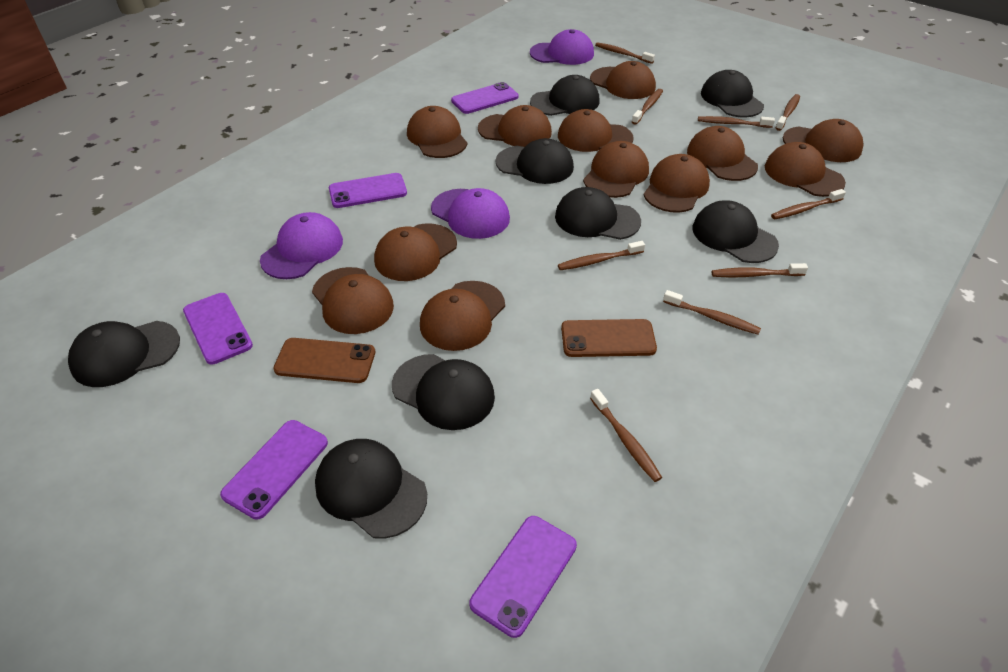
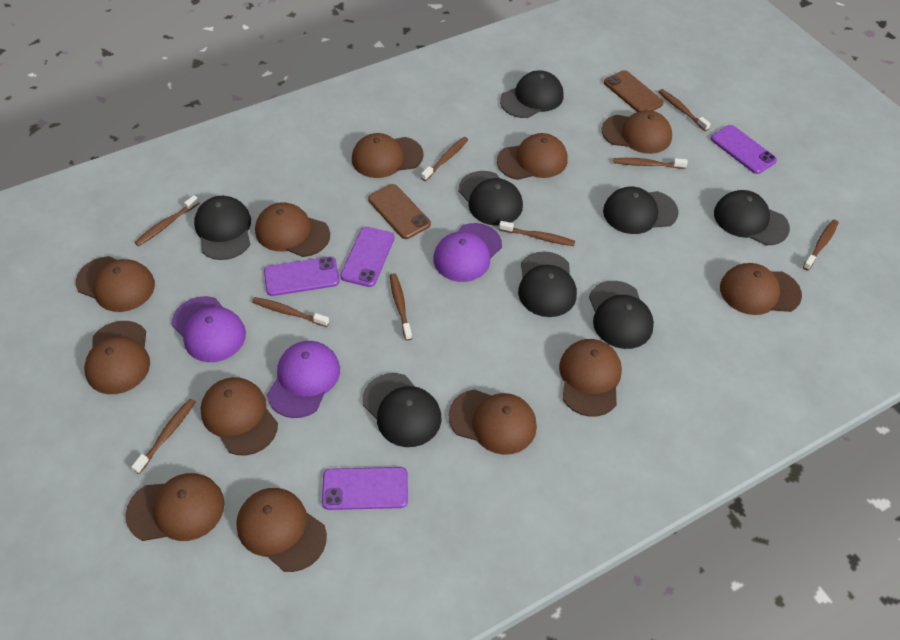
purple phone: [183,293,253,364] [220,420,328,519] [329,173,407,208] [451,82,519,114] [469,516,577,638] = 5 -> [264,256,340,296] [322,467,408,510] [340,227,395,287] [711,125,777,174] = 4

